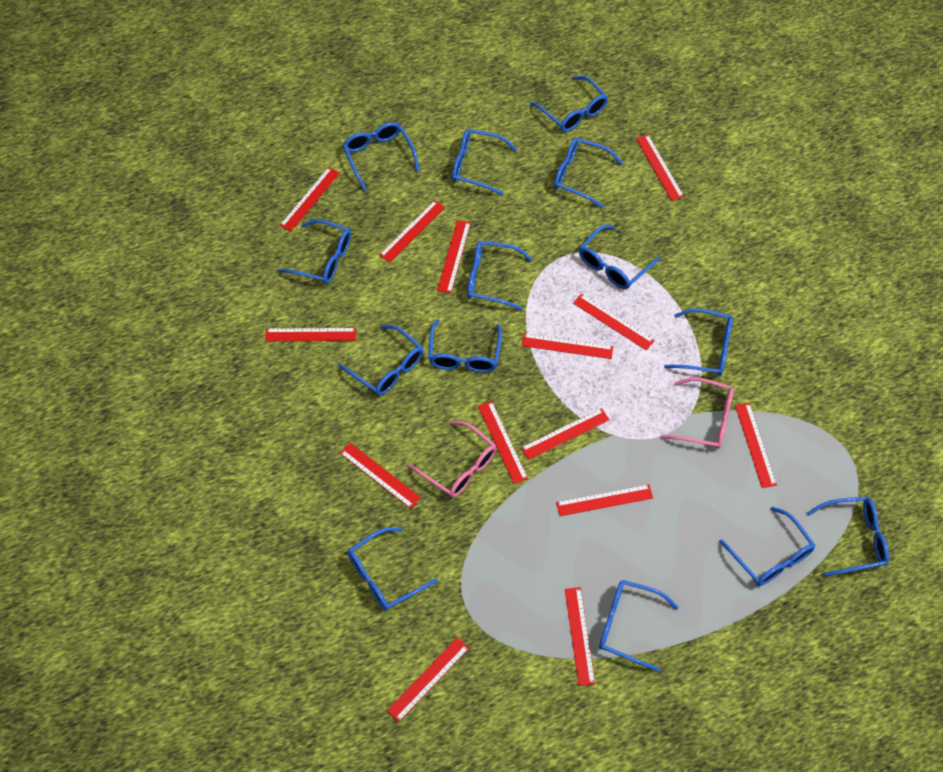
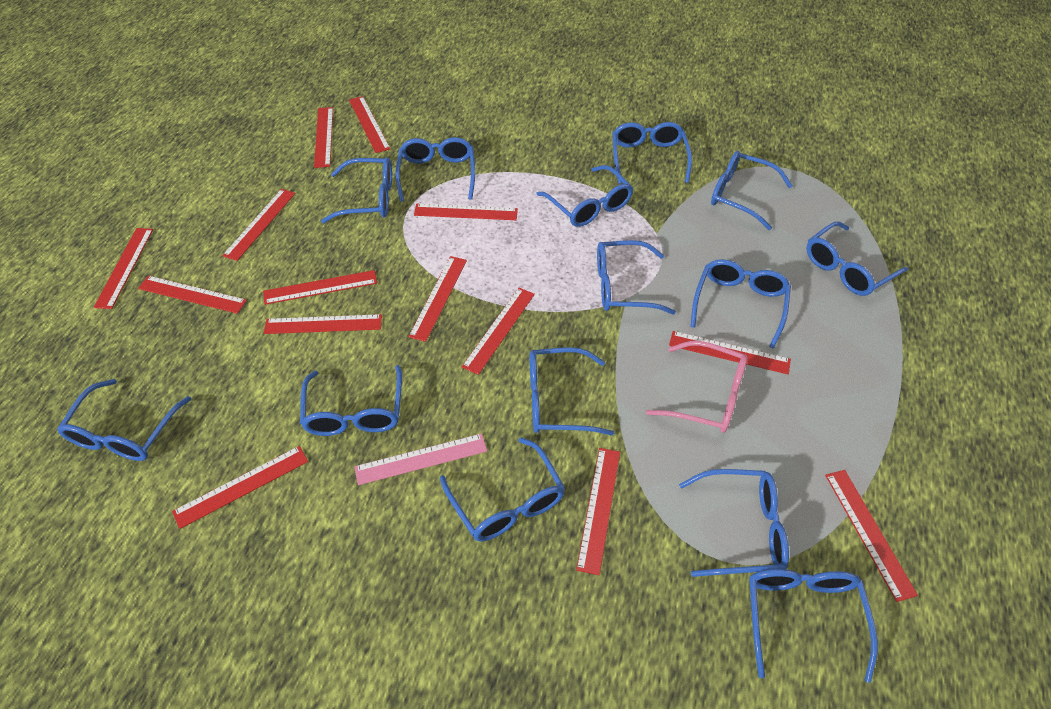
pink glasses: [408,421,496,498] [661,377,734,449] = 2 -> [646,341,747,433] = 1
pink ruler: none = 0 -> [354,433,487,485] = 1

